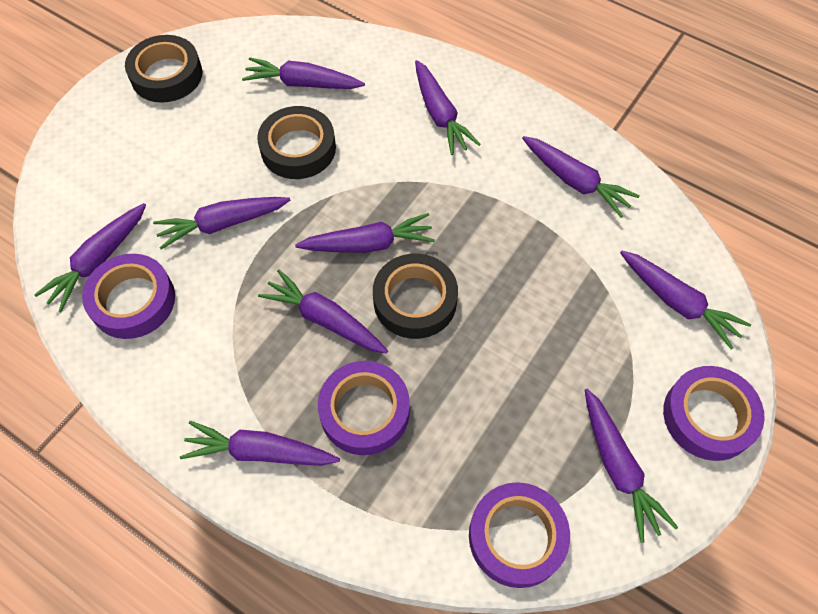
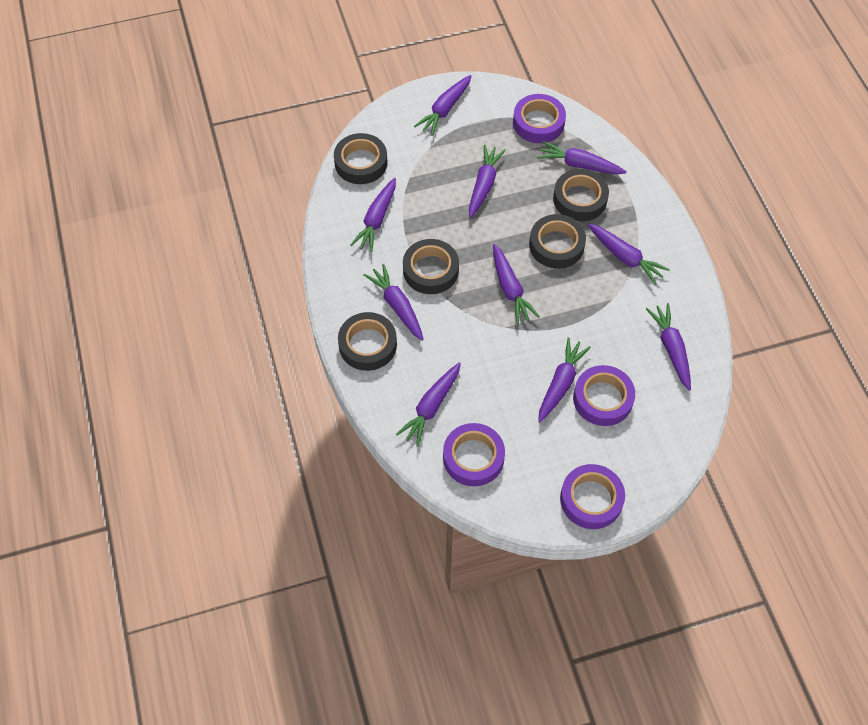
black tape: [125,35,203,103] [257,106,336,179] [373,254,458,339] = 3 -> [334,133,387,184] [338,312,397,371] [403,239,459,294] [529,214,586,269] [553,169,609,221] = 5

